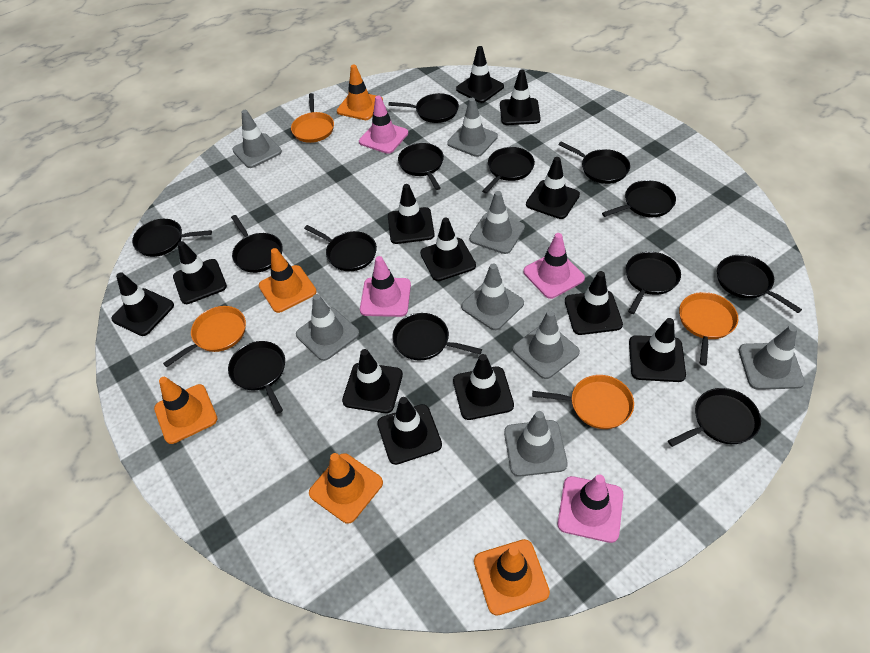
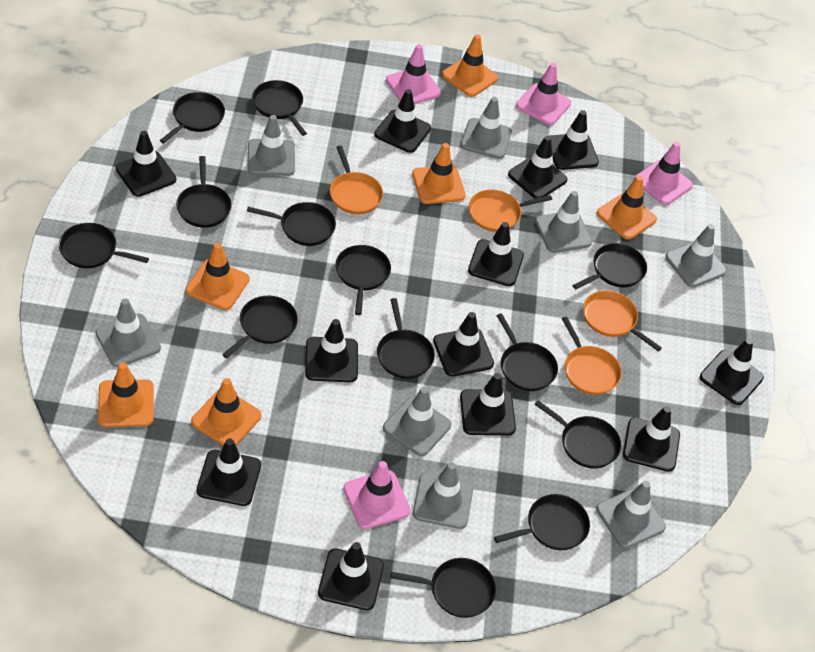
orange traffic cone: [154,377,217,444] [259,248,317,313] [309,453,383,524] [337,65,383,120] [474,539,550,616] = 5 -> [98,362,154,427] [186,243,249,310] [191,378,261,446] [412,143,466,204] [442,34,498,97] [597,176,657,240] = 6

